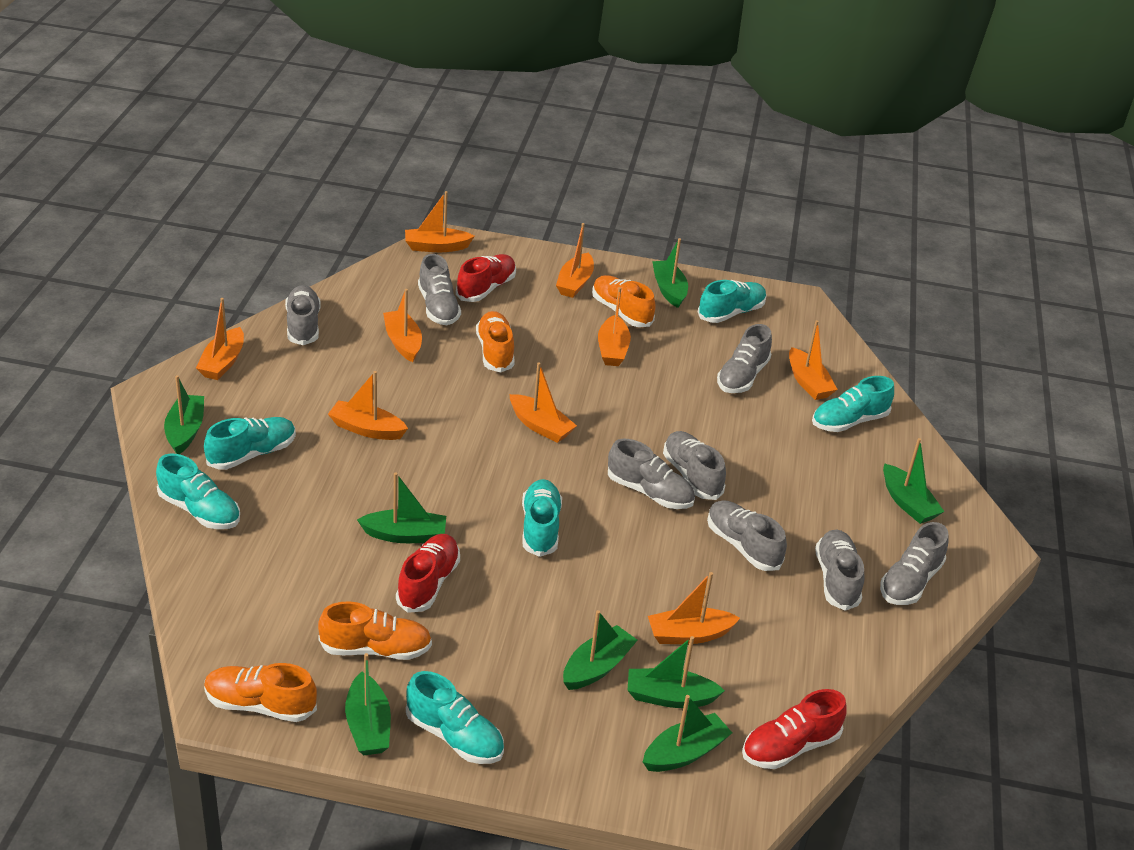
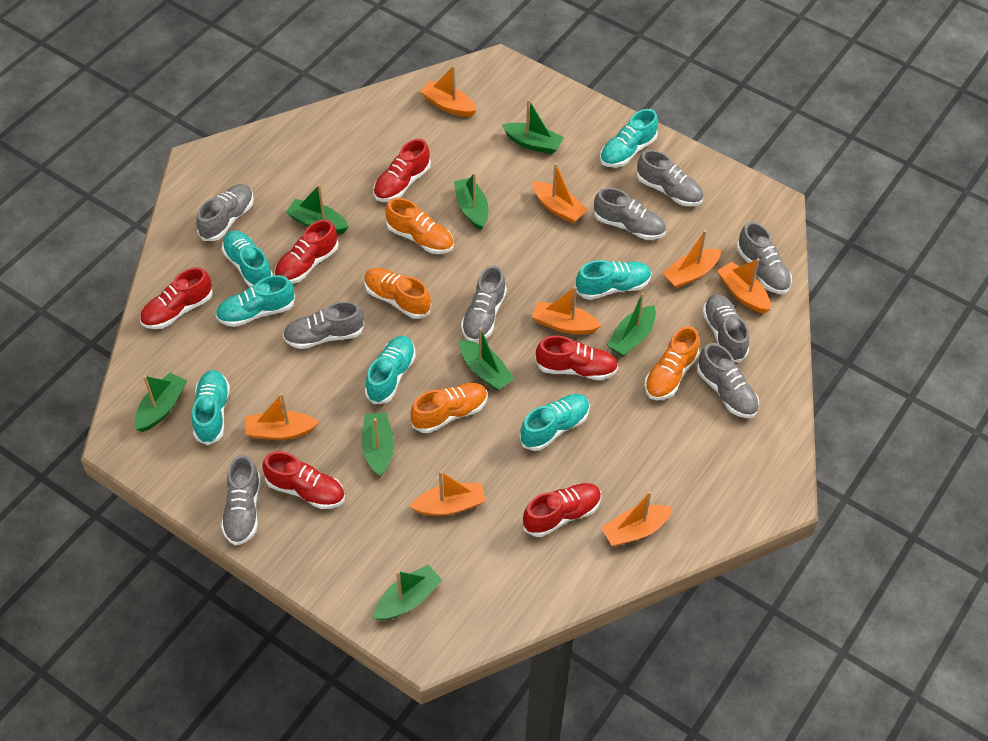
grey shoe: [285,285,320,345] [418,254,461,325] [608,439,695,509] [663,431,726,500] [707,500,787,571] [717,324,772,393] [815,530,864,611] [880,522,949,605] = 8 -> [196,184,254,241] [221,455,261,545] [283,301,365,349] [461,266,507,342] [594,188,666,240] [637,150,704,206] [697,343,759,418] [702,294,749,363] [737,222,792,294] = 9
orange boat: [196,298,244,380] [328,371,408,440] [383,289,422,362] [405,191,475,252] [510,363,577,443] [556,223,594,298] [598,287,631,366] [648,572,740,644] [789,320,838,400] = 9 -> [245,393,319,440] [410,471,486,516] [420,65,477,117] [532,163,588,224] [532,287,602,334] [601,491,673,546] [663,230,721,288] [717,258,771,314] = 8
red shoe: [396,534,460,613] [456,254,516,302] [742,689,847,769] = 3 -> [140,267,213,329] [262,451,345,509] [274,219,339,284] [373,139,431,202] [523,483,602,537] [535,336,618,380] = 6
turquoise shoe: [156,453,240,529] [204,417,296,470] [406,671,504,764] [522,479,562,557] [698,280,767,323] [812,376,894,432] = 6 -> [192,370,230,445] [216,275,295,327] [222,230,273,287] [365,336,416,404] [519,394,590,451] [576,260,652,300] [600,109,658,167] = 7

